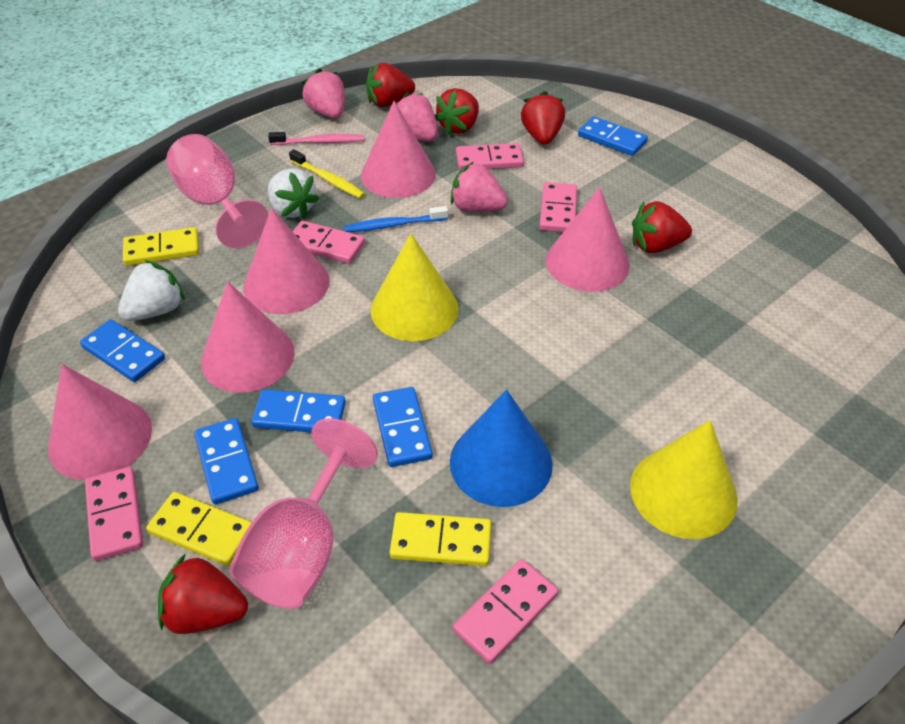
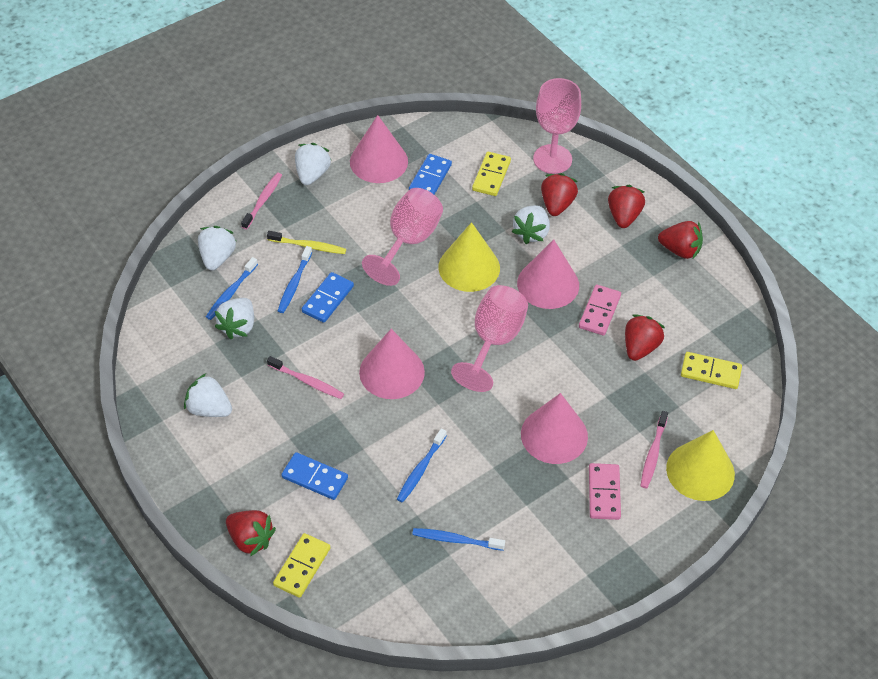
blue cone: [450,389,553,507] = 1 -> none = 0
blue domino: [80,319,165,382] [194,418,259,504] [251,389,346,432] [373,387,433,467] [578,116,648,156] = 5 -> [281,452,348,500] [302,272,354,323] [409,154,452,195] = 3
blue toothbrush: [344,206,448,232] = 1 -> [206,257,258,320] [278,246,312,313] [397,428,447,503] [412,528,505,551] = 4
pink cone: [48,364,152,480] [201,281,295,393] [244,208,329,314] [361,101,436,198] [546,187,630,292] = 5 -> [350,115,408,183] [359,329,425,399] [517,239,579,309] [521,393,588,464] = 4
pink domino: [85,467,143,561] [293,221,365,264] [453,559,558,664] [456,143,524,171] [539,182,577,232] = 5 -> [579,285,621,336] [589,463,621,520] = 2
pink goblet: [166,134,269,248] [229,418,378,609] = 2 -> [362,188,443,286] [451,285,528,392] [533,78,581,174] = 3
pink strawberry: [302,69,345,118] [397,92,438,141] [451,162,508,212] = 3 -> none = 0
pink toothbrush: [268,132,364,145] = 1 -> [241,173,282,229] [267,356,344,399] [641,411,668,488] = 3
white strawberry: [118,260,185,321] [268,168,319,218] = 2 -> [184,374,232,417] [198,226,236,271] [215,298,254,339] [295,143,331,185] [512,205,550,244] = 5

